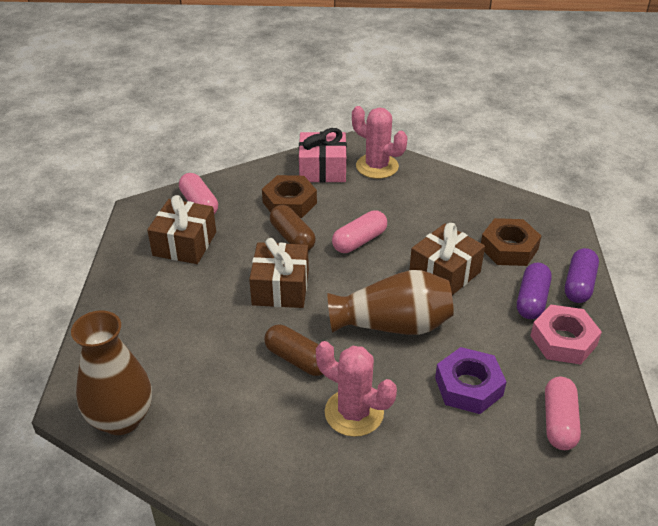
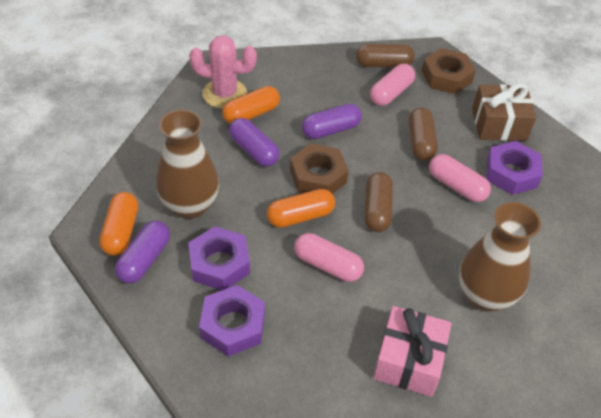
brown capsule: [264,325,323,376] [270,205,316,251] = 2 -> [356,44,415,67] [364,172,393,232] [409,107,438,161] = 3
brown gift: [147,195,216,264] [249,238,309,308] [410,223,485,295] = 3 -> [472,83,536,141] = 1
orange capsule: none = 0 -> [99,192,138,256] [222,86,280,124] [267,189,335,228] = 3
pink cactus: [316,341,397,437] [352,106,407,179] = 2 -> [189,35,257,109] = 1
pink nut: [530,305,602,365] = 1 -> none = 0
purple capsule: [517,263,552,319] [565,248,599,303] = 2 -> [115,221,170,284] [229,118,280,167] [302,104,362,139] = 3
purple nut: [435,347,506,414] = 1 -> [188,226,250,290] [199,285,265,357] [486,141,543,195] = 3

